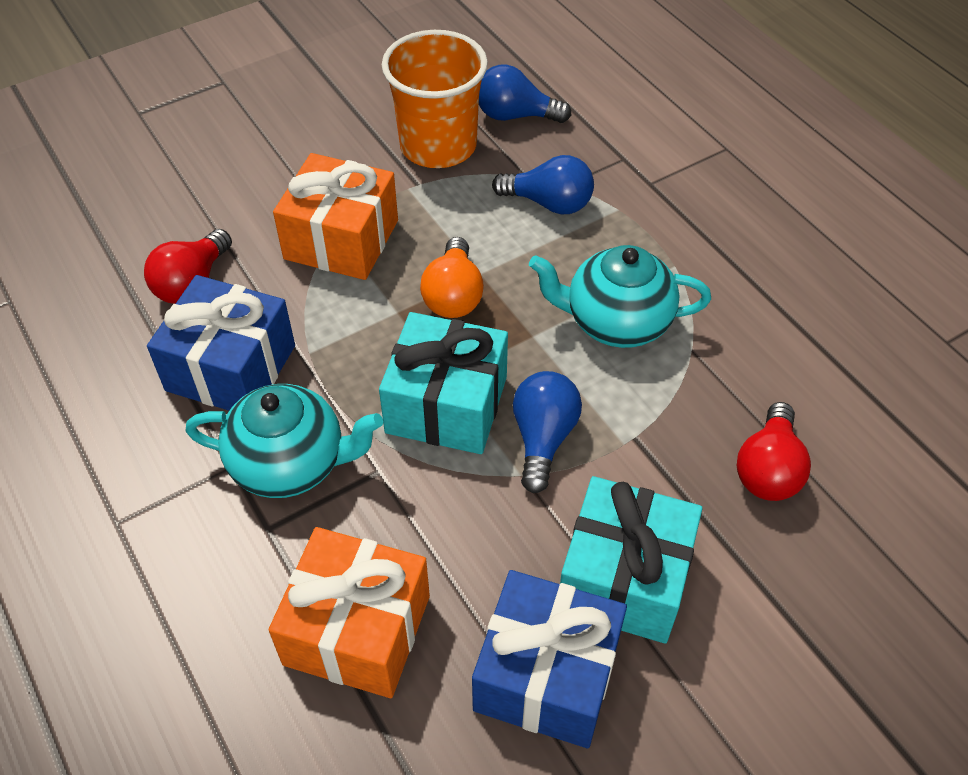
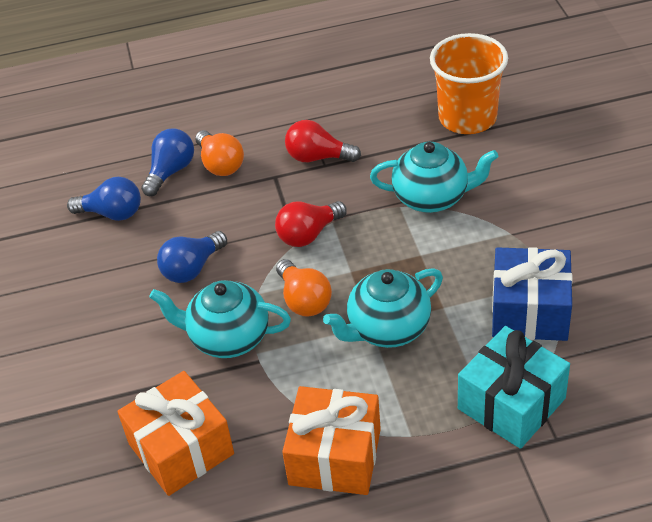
blue gift: [147,275,295,411] [472,570,627,748] = 2 -> [492,247,573,341] = 1
orange light bulb: [420,237,484,318] = 1 -> [195,130,244,176] [276,259,332,317] = 2
turquoise gift: [379,312,508,454] [560,476,703,644] = 2 -> [458,326,570,449] = 1
turquoise teapot: [186,384,383,498] [529,245,711,348] = 2 -> [149,280,291,358] [323,268,443,348] [370,142,498,213] = 3

